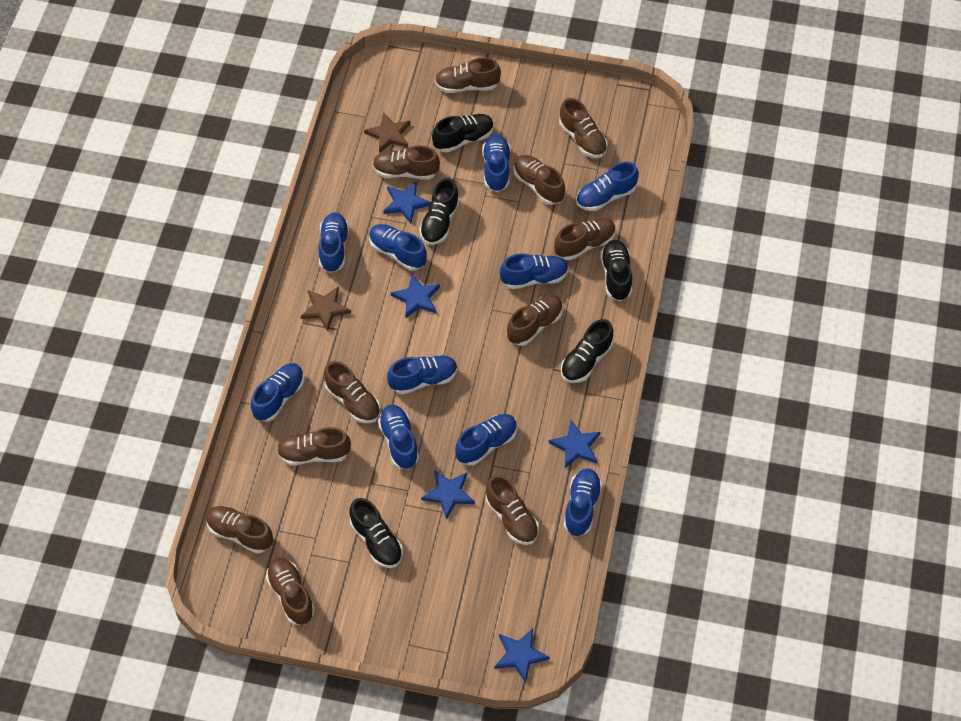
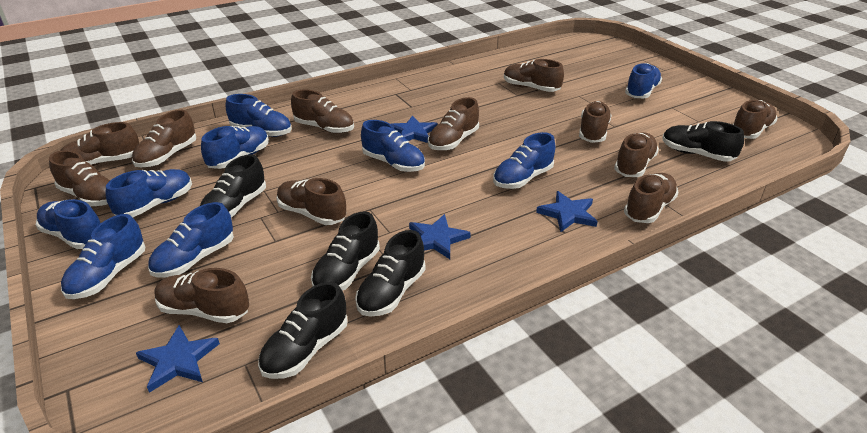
blue shoe: [251,363,304,421] [318,212,349,273] [369,224,427,270] [378,405,419,469] [387,355,458,395] [455,414,517,466] [482,134,511,192] [500,253,569,289] [564,469,602,537] [576,162,639,211] = 10 -> [36,199,100,249] [61,214,145,299] [106,169,192,217] [148,202,234,278] [201,126,269,169] [226,94,292,137] [361,120,425,172] [493,132,555,189] [625,63,662,98] = 9
blue star: [383,181,431,223] [391,274,440,318] [421,470,475,520] [494,629,550,683] [549,420,601,468] = 5 -> [136,325,220,393] [391,115,438,143] [409,214,471,259] [536,191,598,232] = 4
brown shoe: [206,506,273,554] [266,558,315,625] [277,427,351,465] [324,361,381,423] [373,146,440,180] [435,57,501,93] [485,475,539,545] [507,295,563,346] [514,155,565,205] [554,218,616,260] [559,98,608,158] = 11 -> [49,150,110,206] [60,122,139,166] [132,110,196,167] [154,268,249,323] [276,178,347,225] [291,89,354,134] [428,97,479,151] [504,59,564,92] [579,101,612,143] [614,132,659,177] [624,173,679,223] [733,100,778,139] = 12
brown star: [300,286,351,331] [364,112,411,153] = 2 -> none = 0

